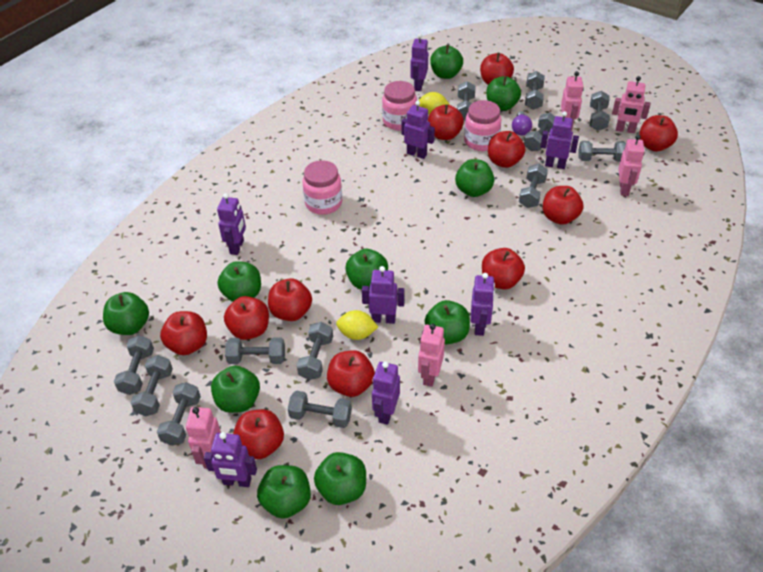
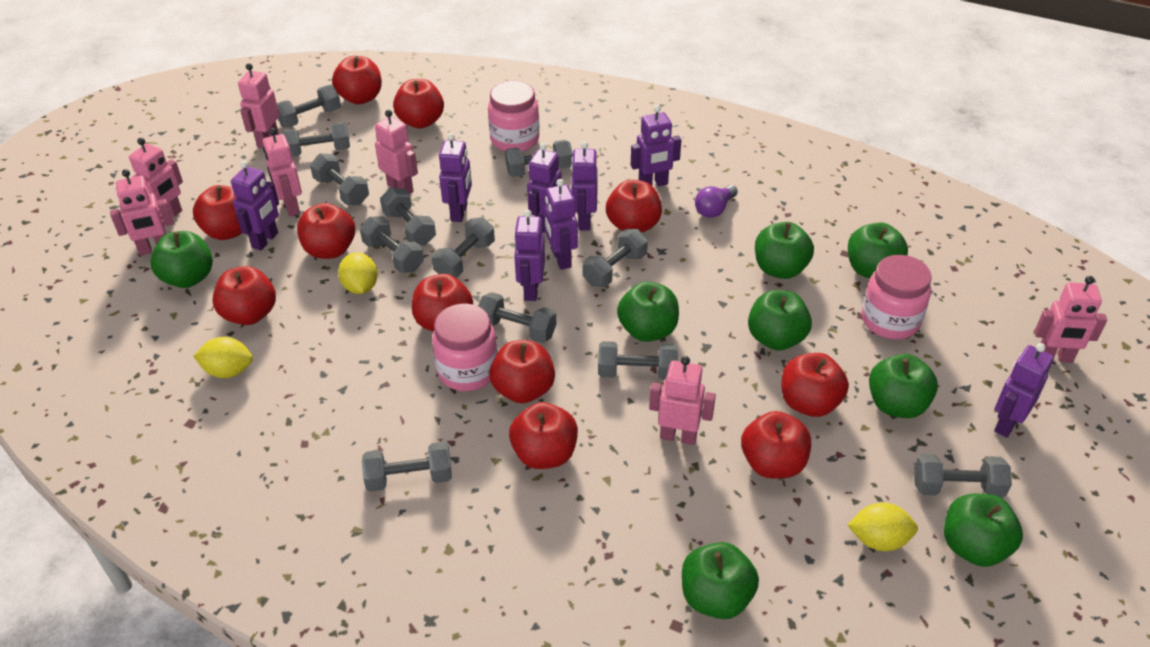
green apple: [103,292,149,335] [211,366,260,413] [218,261,261,302] [257,465,311,519] [314,452,366,505] [345,248,388,290] [425,300,470,344] [430,45,463,79] [455,159,494,197] [486,76,521,111] = 10 -> [150,231,213,288] [617,281,679,342] [682,542,759,619] [748,290,812,351] [755,222,814,279] [848,222,908,278] [869,354,938,418] [944,494,1023,567] = 8
pink robot: [186,407,221,469] [418,323,445,387] [561,71,584,131] [612,76,650,133] [618,135,645,196] = 5 -> [110,169,174,256] [129,138,183,225] [238,63,279,149] [263,128,302,216] [375,110,418,195] [649,356,716,445] [1035,276,1107,363] = 7
yellow lemon: [336,310,378,340] [418,92,450,114] = 2 -> [193,337,253,378] [338,252,378,294] [847,503,918,551] = 3

